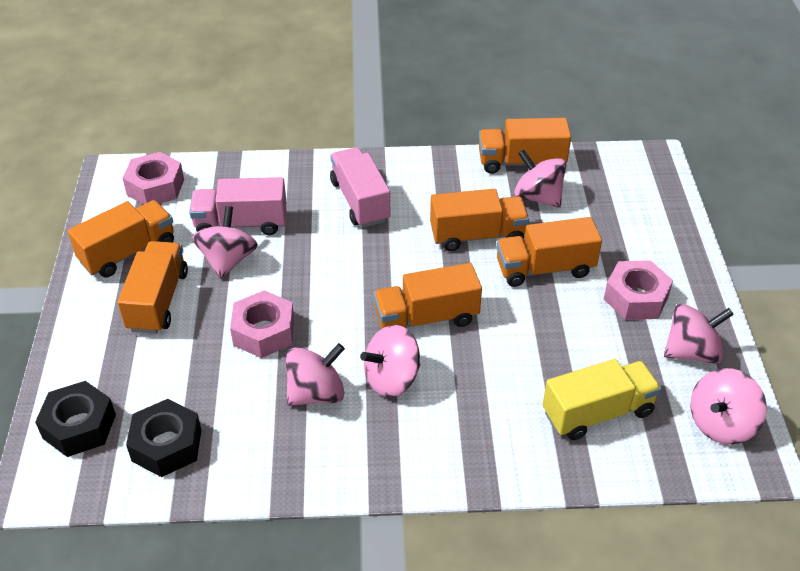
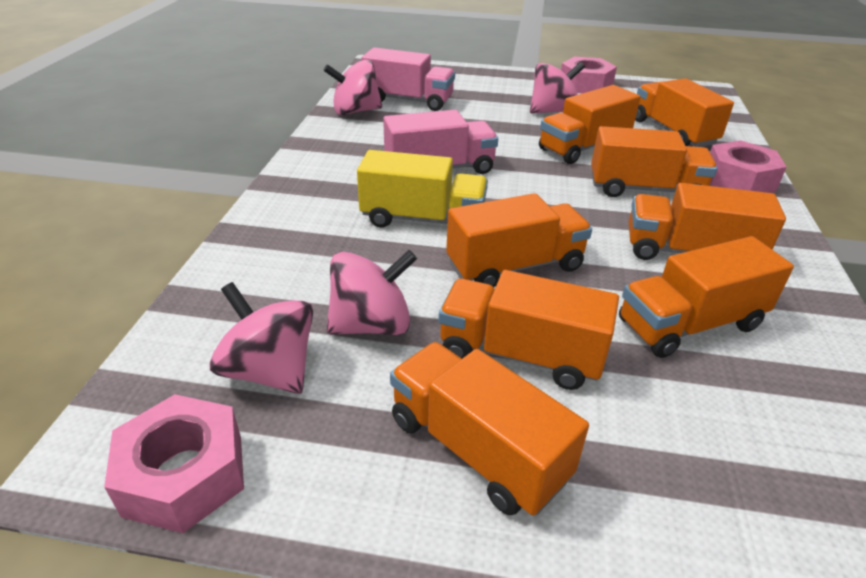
black nut: [35,381,116,457] [126,399,201,477] = 2 -> none = 0
orange truck: [68,200,174,277] [117,241,188,334] [374,263,482,328] [430,189,529,251] [479,118,571,174] [496,217,602,287] = 6 -> [390,342,589,516] [438,270,619,390] [446,193,592,287] [539,85,641,164] [591,126,717,197] [619,236,794,358] [629,183,786,260] [635,78,734,147] = 8
pink spinning top: [192,206,258,279] [286,343,345,406] [360,325,421,397] [514,150,566,208] [664,304,734,364] [691,368,767,444] = 6 -> [209,282,313,394] [323,59,382,115] [327,250,417,335] [530,62,585,114] = 4

